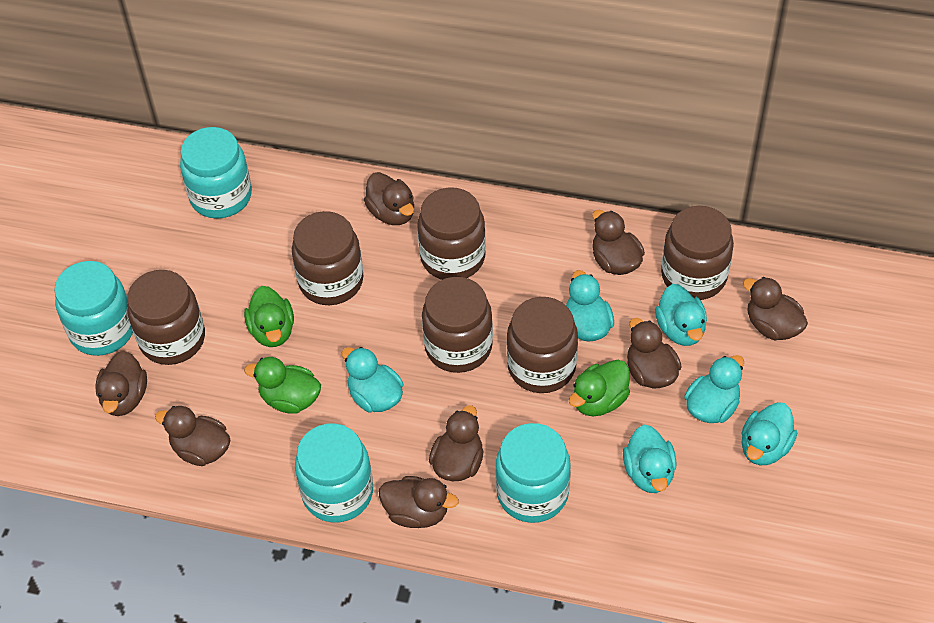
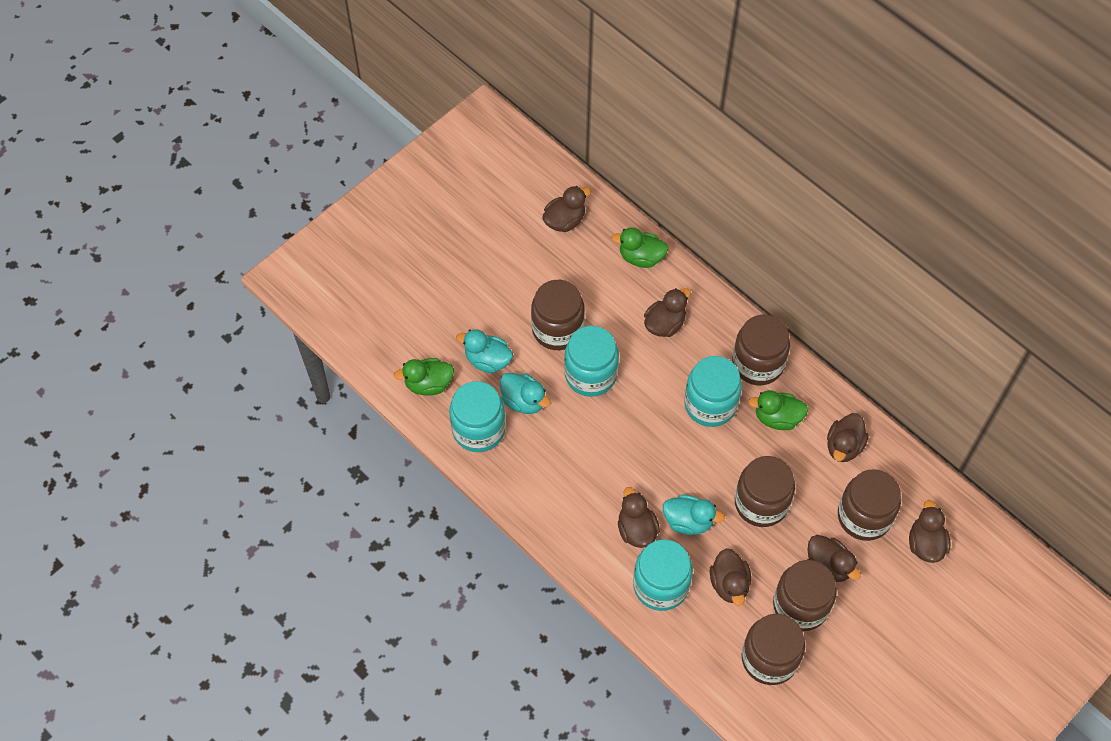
brown duck: [95,351,147,416] [155,406,230,466] [364,172,414,225] [379,476,459,528] [429,405,484,481] [592,210,645,275] [627,318,682,388] [743,277,808,340] = 8 -> [542,186,591,232] [618,487,660,548] [644,288,691,337] [710,548,751,606] [807,535,861,582] [827,413,869,462] [909,500,951,563] = 7
turquoise duck: [342,347,403,412] [566,270,614,342] [623,425,676,493] [655,284,707,346] [684,355,744,423] [741,402,797,465] = 6 -> [456,329,513,373] [500,373,551,414] [663,495,725,535] = 3

